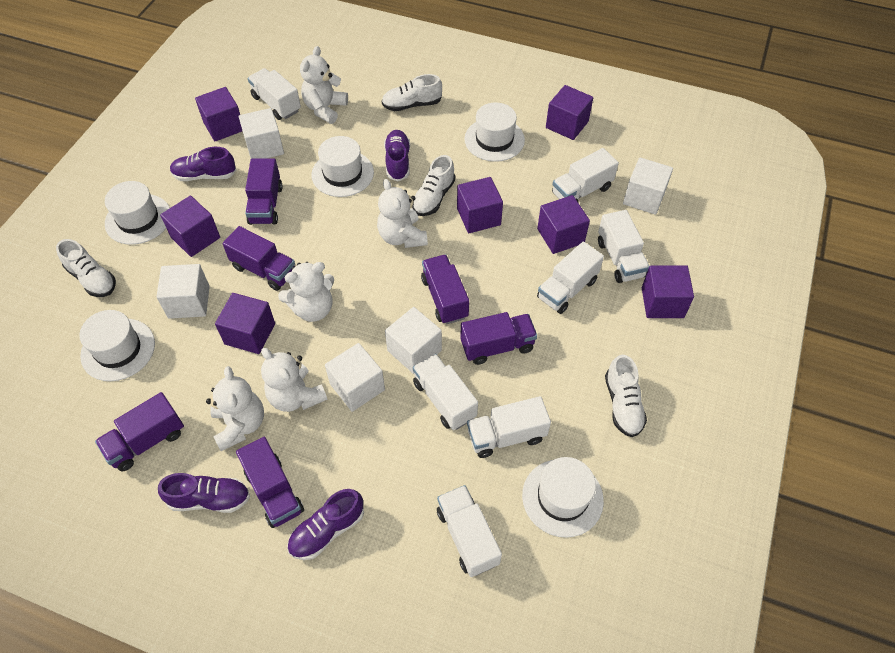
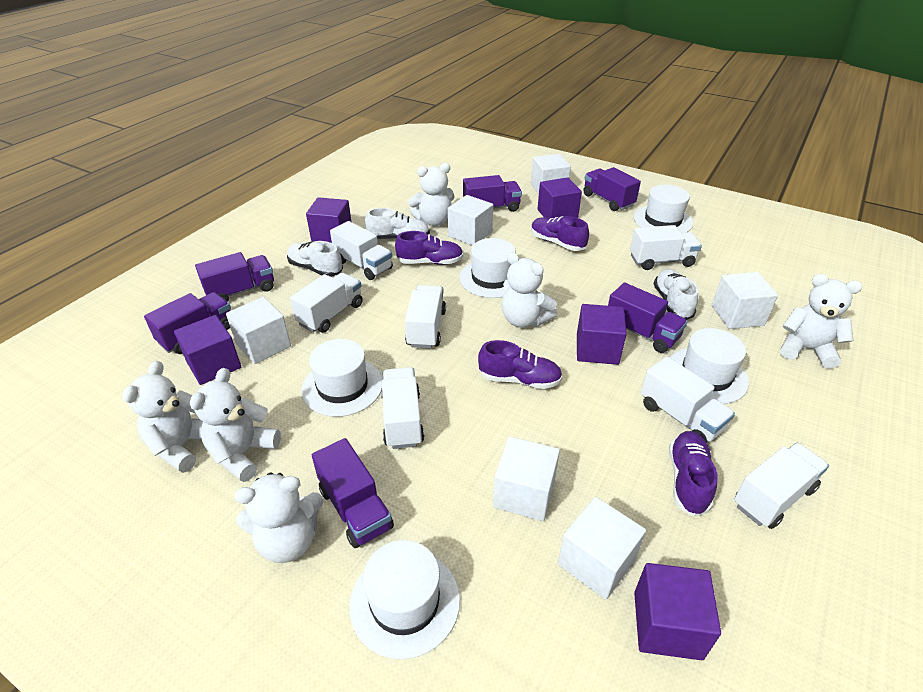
purple cube: [160,196,220,257] [195,87,242,141] [215,293,275,354] [457,177,503,233] [537,195,590,254] [546,85,593,140] [642,265,694,318] = 7 -> [174,315,241,385] [306,197,351,243] [538,177,582,218] [577,304,627,365] [634,563,721,660] = 5
white cube: [156,264,210,319] [239,108,284,159] [325,343,385,412] [385,307,442,374] [623,157,673,215] = 5 -> [226,297,291,364] [448,195,493,246] [493,436,560,521] [531,154,571,194] [558,497,646,600] [712,272,778,329] = 6
white shoe: [56,239,116,297] [382,74,442,111] [412,155,455,216] [605,355,647,437] = 4 -> [287,241,343,277] [365,208,430,239] [653,269,698,320] = 3
white teddy bear: [206,366,264,451] [261,348,327,412] [278,262,334,322] [300,46,348,124] [377,179,428,248] = 5 -> [122,361,203,473] [190,368,281,482] [234,473,323,563] [408,163,454,226] [501,252,557,328] [780,274,863,369] = 6

